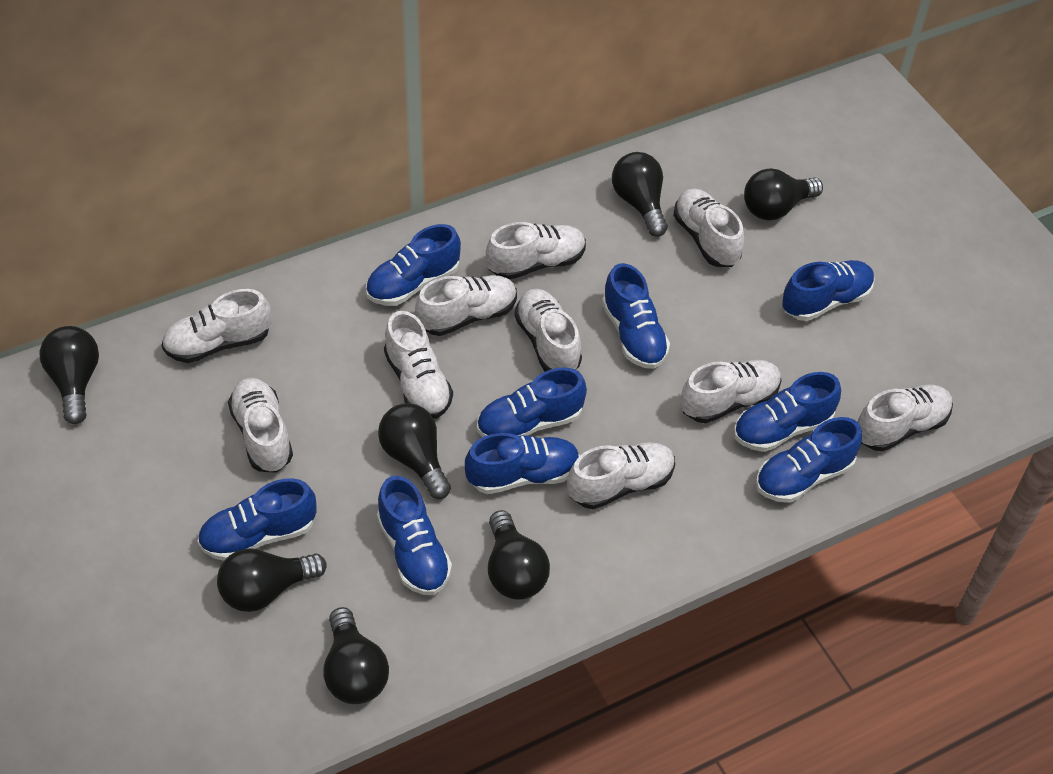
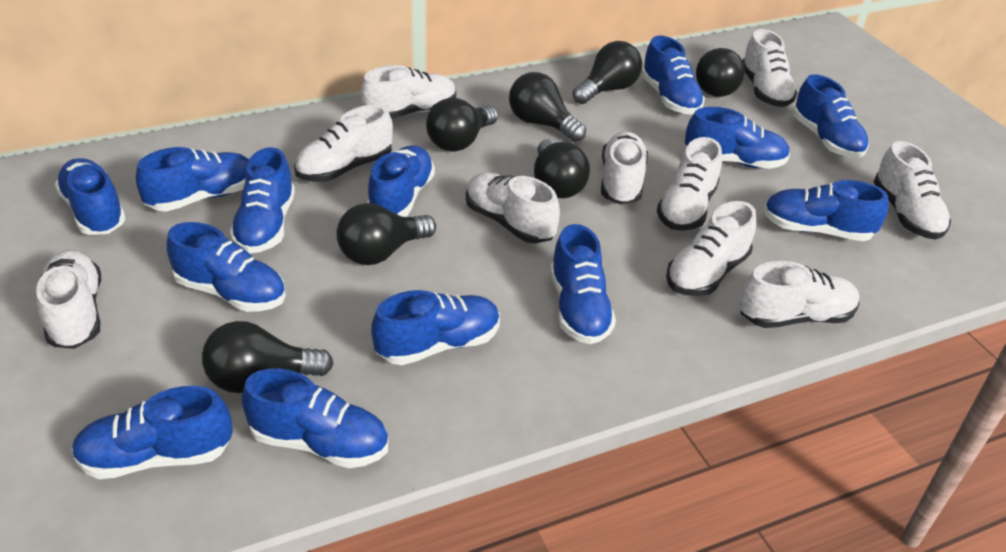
blue shoe: [197,478,316,561] [366,224,461,306] [377,475,452,595] [465,433,580,494] [477,367,587,437] [602,263,670,369] [734,372,841,452] [756,417,862,503] [782,260,875,321] = 9 -> [55,158,126,235] [72,386,233,479] [136,147,249,212] [167,222,286,312] [230,147,295,254] [241,368,388,468] [367,145,435,217] [371,290,500,365] [550,224,616,344] [641,36,705,115] [685,107,790,169] [763,180,889,241] [793,74,869,159] = 13

